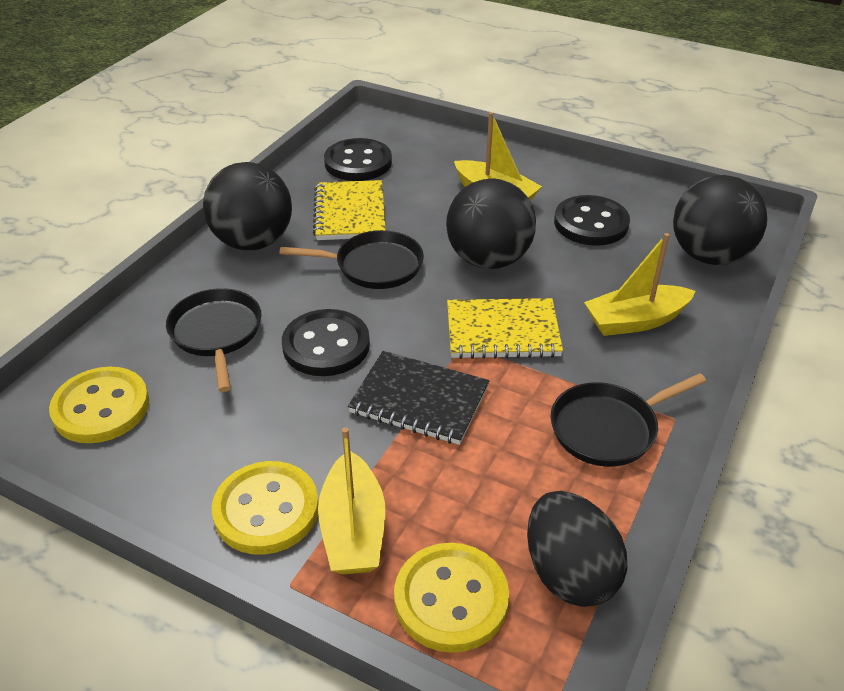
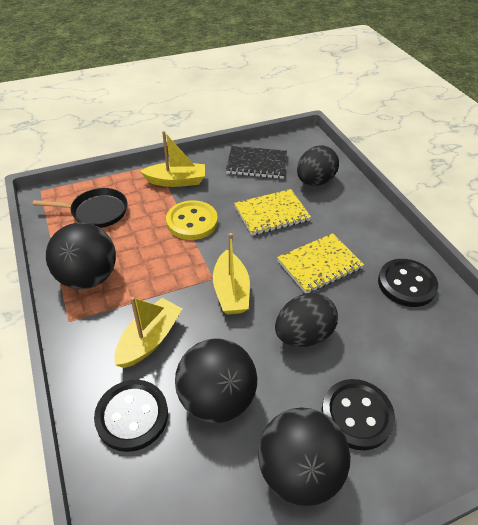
black egg: [527,491,628,607] = 1 -> [275,293,338,347] [297,145,339,186] = 2
black pan: [166,288,262,392] [279,230,424,289] [551,373,706,467] = 3 -> [33,188,127,228] = 1
yellow button: [49,367,149,443] [212,461,319,555] [394,543,509,653] = 3 -> [166,200,218,240] = 1

